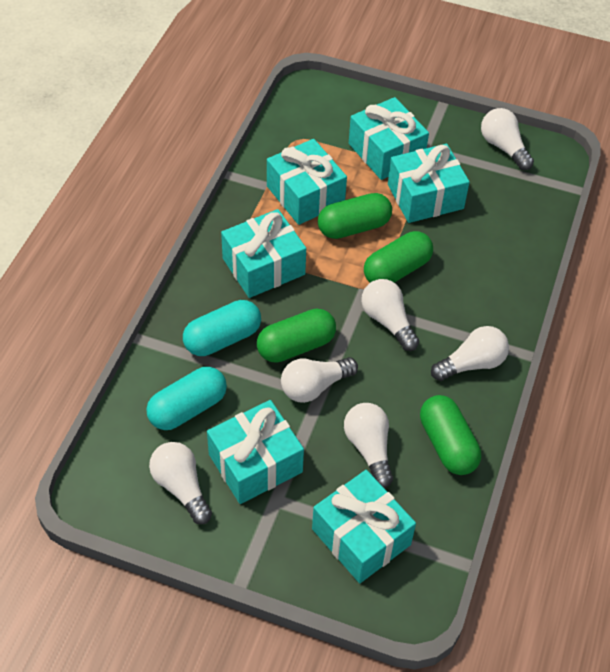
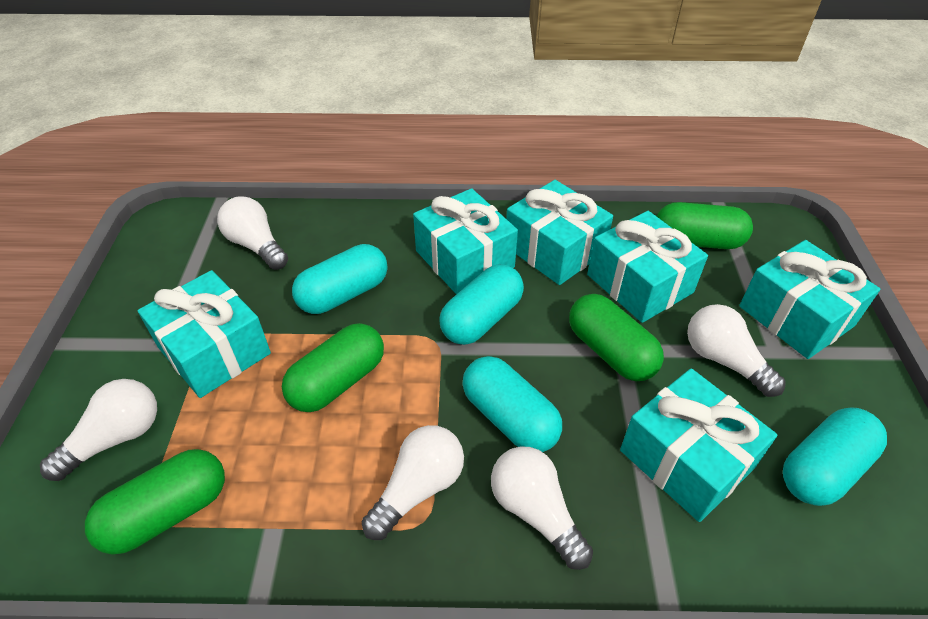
turquoise capsule: [146,367,227,430] [183,300,261,356] = 2 -> [292,244,388,314] [439,264,524,345] [462,356,562,452] [783,407,887,506] = 4
white light bulb: [149,442,212,524] [281,357,358,403] [344,403,393,488] [361,279,419,351] [431,326,509,381] [481,108,534,170] = 6 -> [40,379,157,481] [217,196,288,270] [362,425,464,540] [491,446,593,570] [687,304,786,397] = 5

